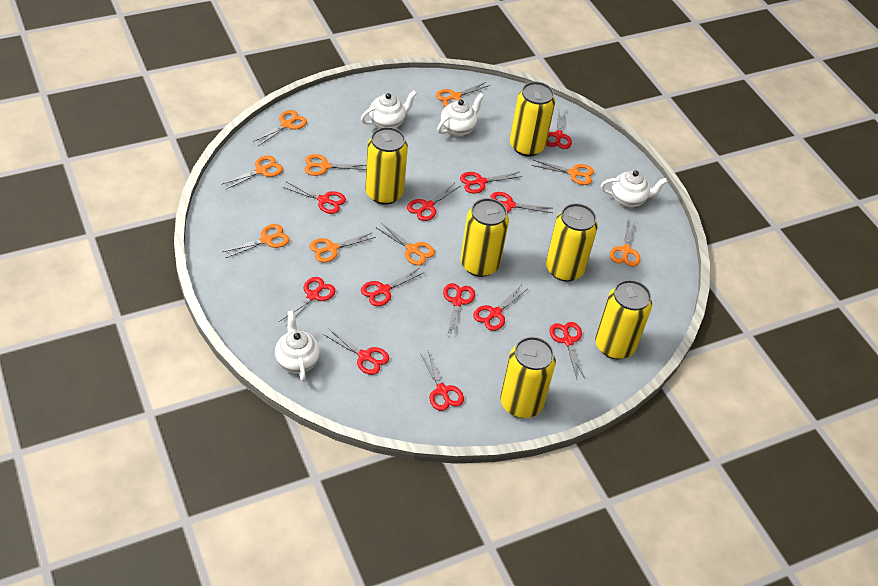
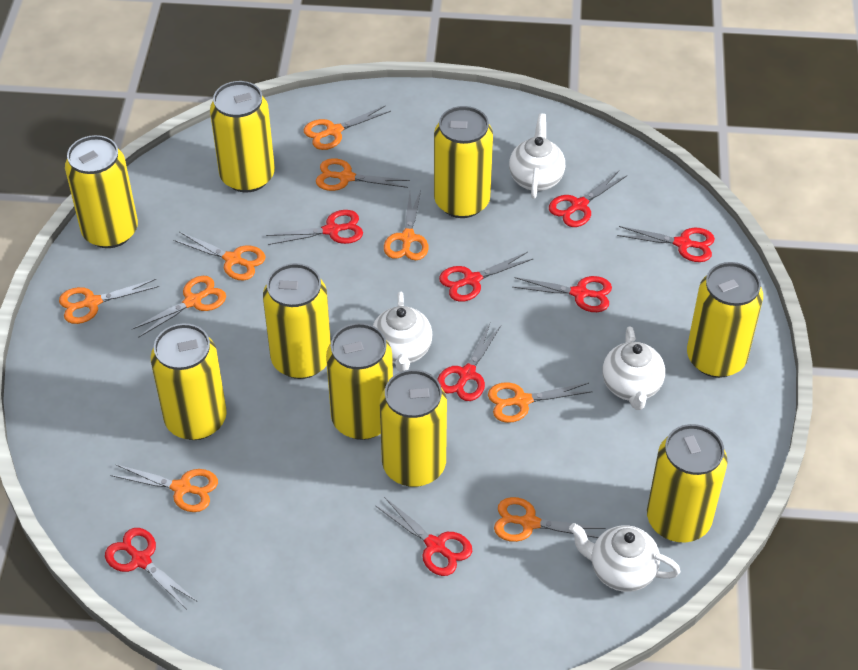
red scissors: [279,277,336,327] [283,182,346,214] [323,328,389,375] [361,268,425,306] [407,184,460,221] [420,351,464,411] [443,283,475,336] [460,172,522,194] [473,286,527,331] [490,192,552,213] [546,110,572,149] [549,322,585,379] = 12 -> [105,528,196,608] [266,210,363,245] [376,497,472,576] [437,323,501,401] [439,252,534,302] [512,276,612,312] [549,170,628,227] [617,226,715,262] = 8
yellow can: [365,127,408,205] [461,198,509,277] [500,337,556,418] [510,82,555,157] [546,203,598,282] [595,280,652,359] = 6 -> [65,135,138,248] [151,323,227,440] [210,81,275,192] [263,263,331,379] [326,323,393,440] [380,370,447,487] [434,106,493,218] [647,424,728,542] [687,262,763,378] = 9

